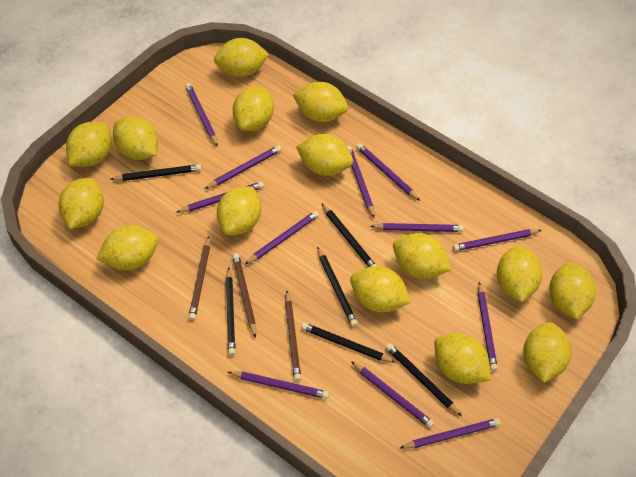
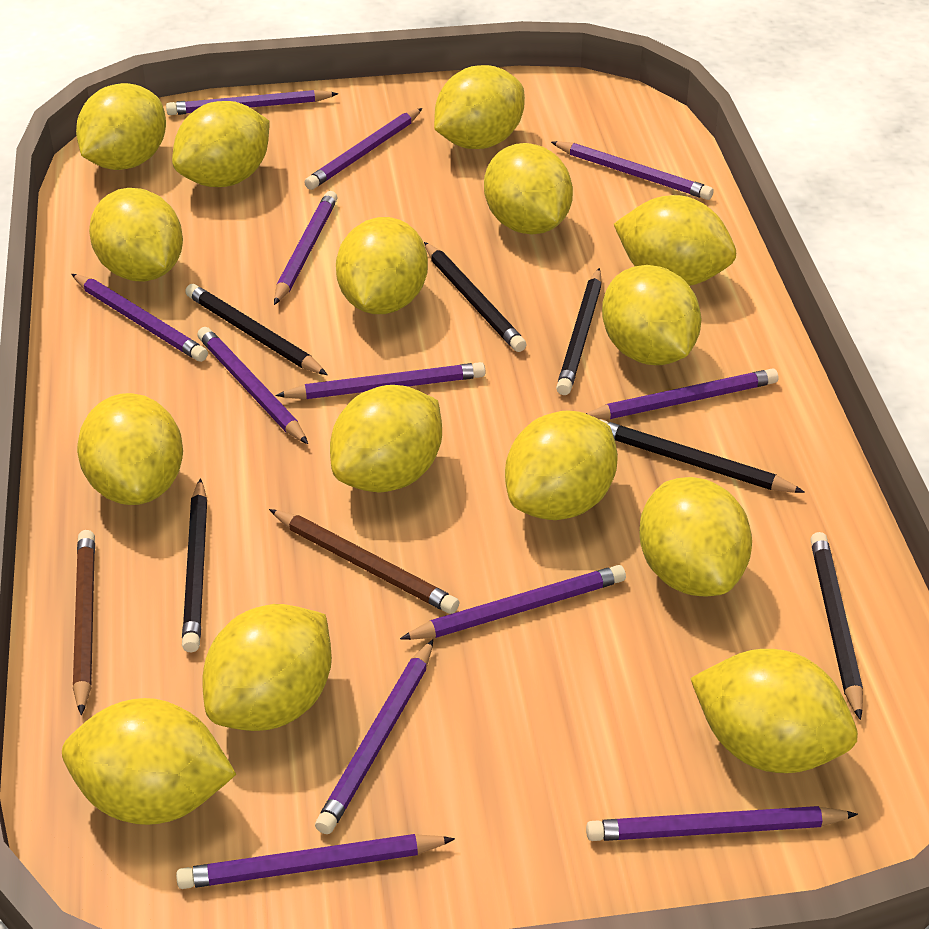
brown pencil: [188,236,210,320] [232,253,256,338] [285,291,301,381] = 3 -> [73,530,95,715] [269,509,459,614] = 2

